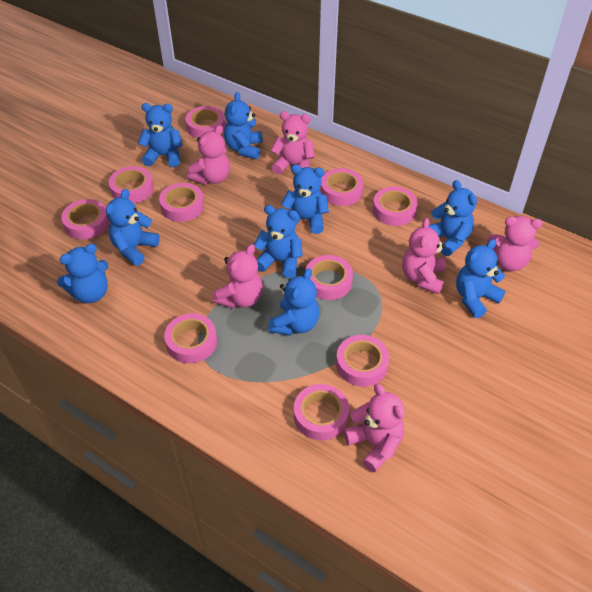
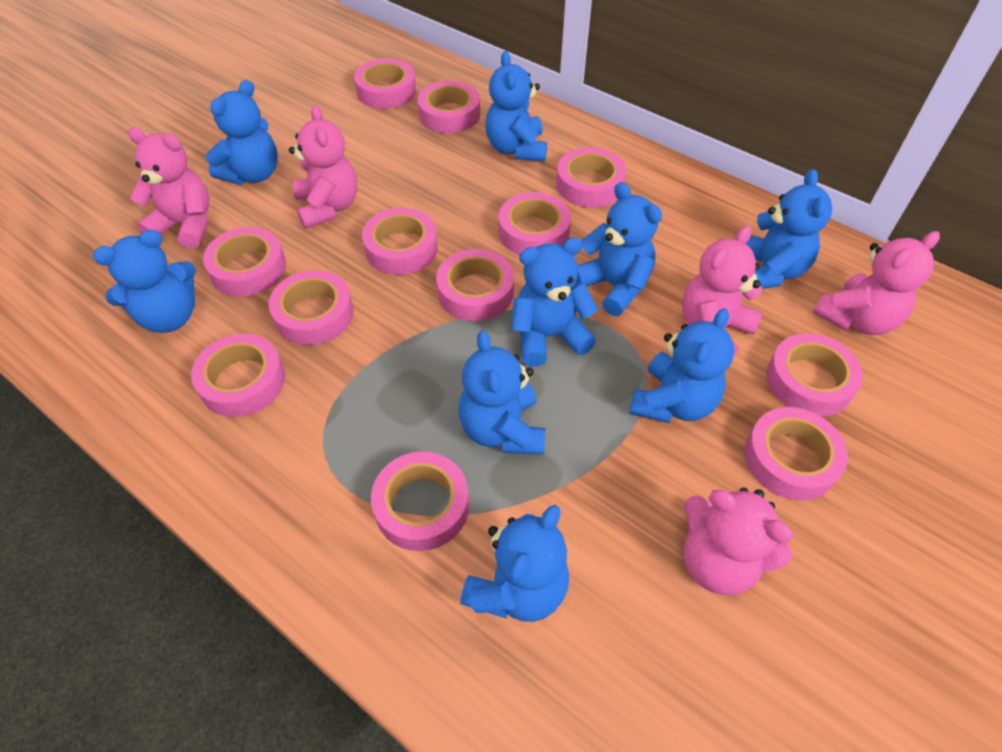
pink tape: [61,199,109,240] [109,166,154,204] [159,183,204,222] [164,313,217,363] [185,106,225,138] [294,384,349,440] [305,255,353,300] [320,168,363,206] [336,335,389,387] [373,187,418,226] = 10 -> [191,334,285,417] [203,227,286,296] [269,270,354,345] [354,58,416,109] [362,208,438,275] [371,451,469,551] [418,81,480,133] [436,249,514,321] [499,192,571,255] [556,148,626,207] [745,407,848,501] [766,333,863,416] = 12
pink teddy bear: [187,125,230,185] [212,244,263,309] [270,111,315,175] [343,384,404,473] [402,218,446,294] [487,216,543,271] = 6 -> [128,127,209,248] [289,105,357,229] [682,226,763,356] [683,487,793,596] [813,231,940,335] = 5

